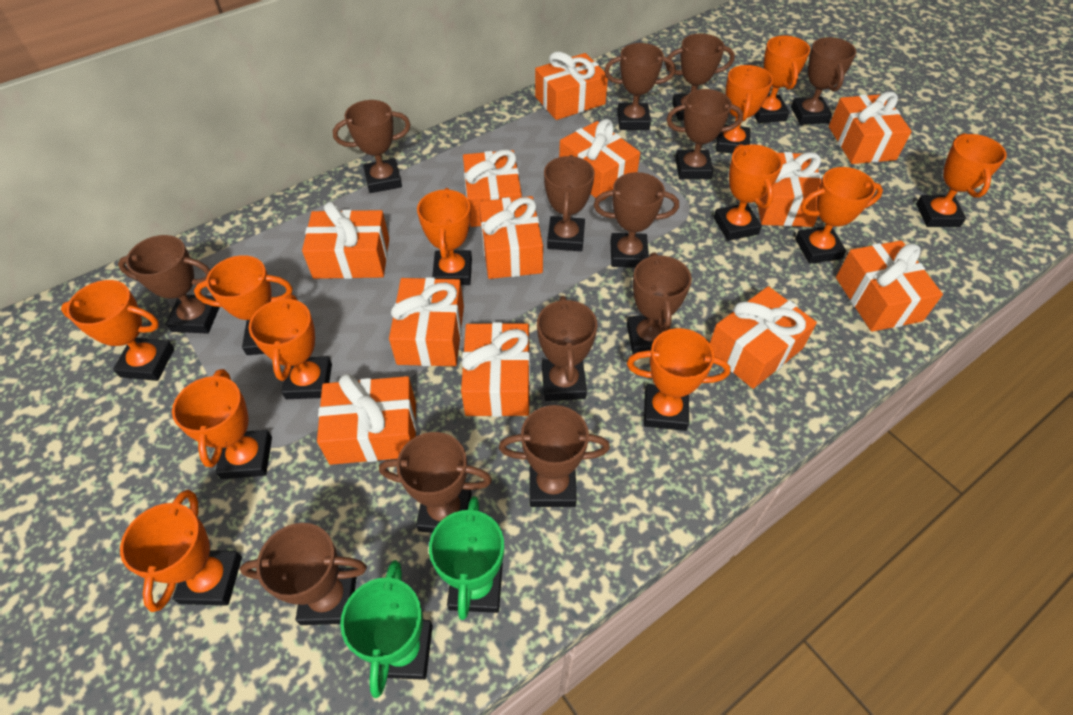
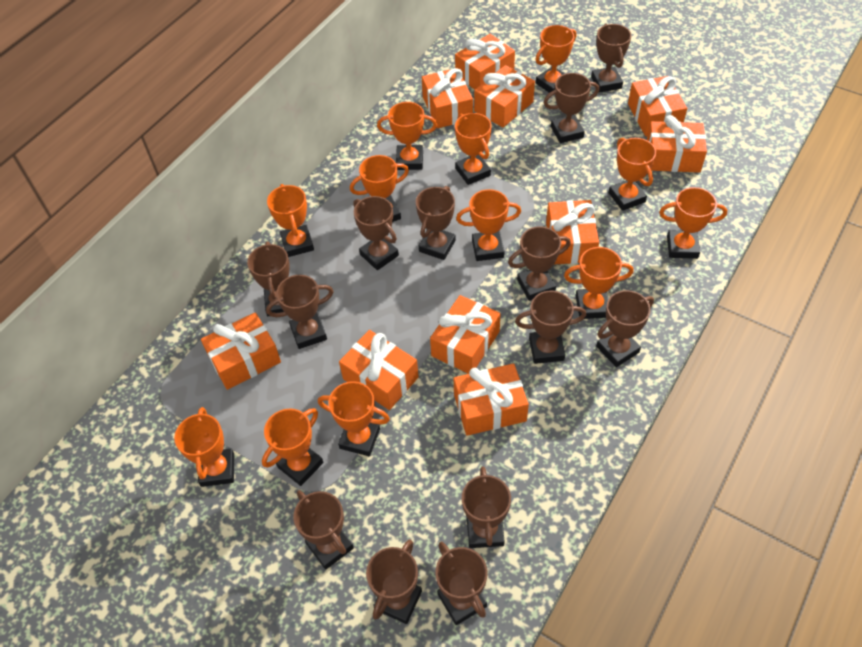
green trophy: [340,560,433,698] [429,496,504,620] = 2 -> none = 0
orange gift: [302,202,389,279] [317,374,417,465] [389,277,464,366] [461,322,530,417] [463,149,522,227] [479,196,543,279] [535,51,608,120] [559,119,640,201] [710,286,817,389] [758,152,821,227] [829,92,912,164] [836,240,943,332] = 12 -> [201,312,281,390] [339,330,419,410] [422,68,473,128] [430,295,500,374] [454,363,529,436] [455,34,515,90] [474,65,535,128] [546,200,599,264] [628,76,687,136] [647,115,707,173] = 10

